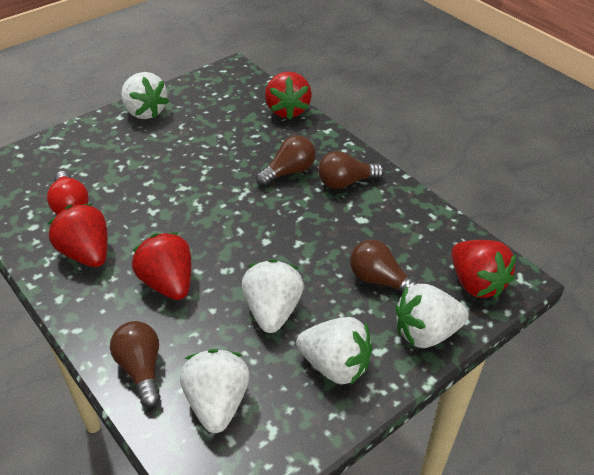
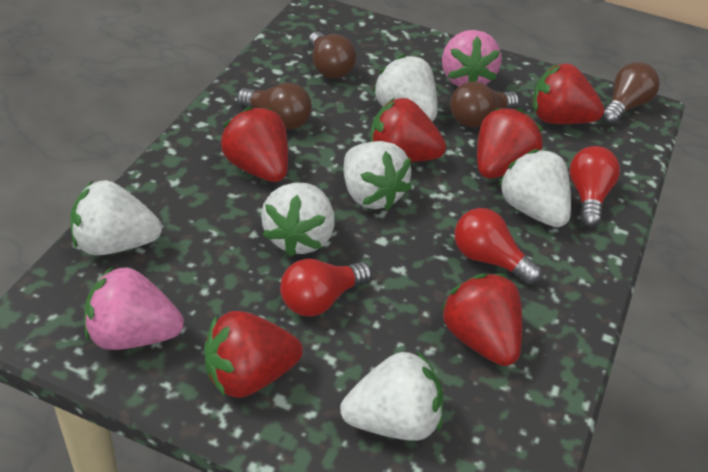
pink strawberry: none = 0 -> [84,266,184,350] [442,30,501,87] = 2
red light bulb: [47,171,89,215] = 1 -> [280,259,372,317] [455,208,542,285] [569,146,620,227] = 3
red strawberry: [48,203,108,267] [132,232,191,300] [265,72,312,119] [451,240,516,298] = 4 -> [204,311,303,398] [220,106,288,182] [371,98,446,162] [441,274,522,366] [477,108,544,178] [532,64,604,124] = 6
white strawberry: [121,72,169,119] [180,349,250,433] [242,259,304,333] [296,317,372,384] [395,284,469,348] = 5 -> [70,180,162,255] [261,182,335,257] [340,351,443,441] [344,141,412,210] [373,54,438,121] [498,149,571,227] = 6

